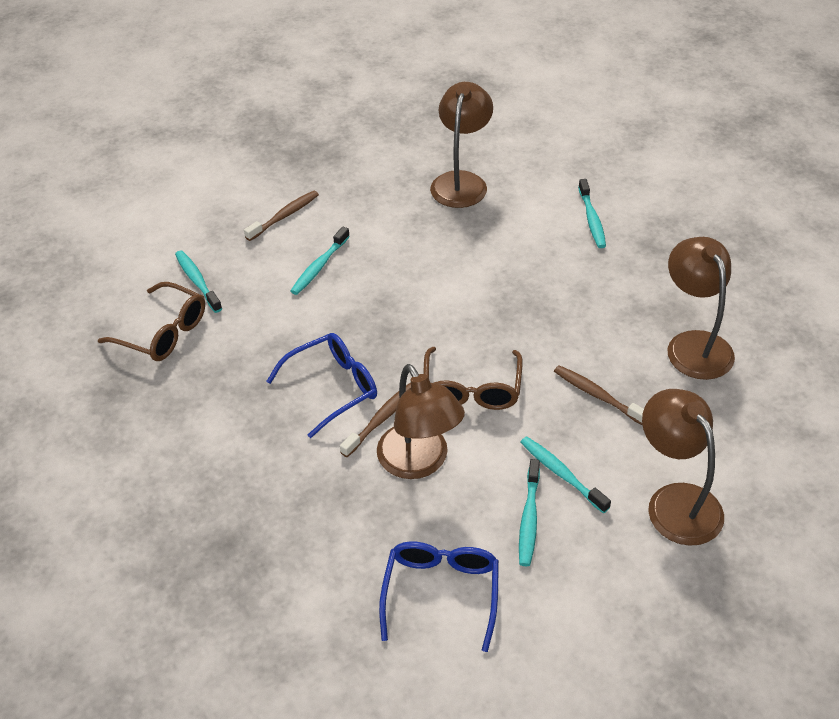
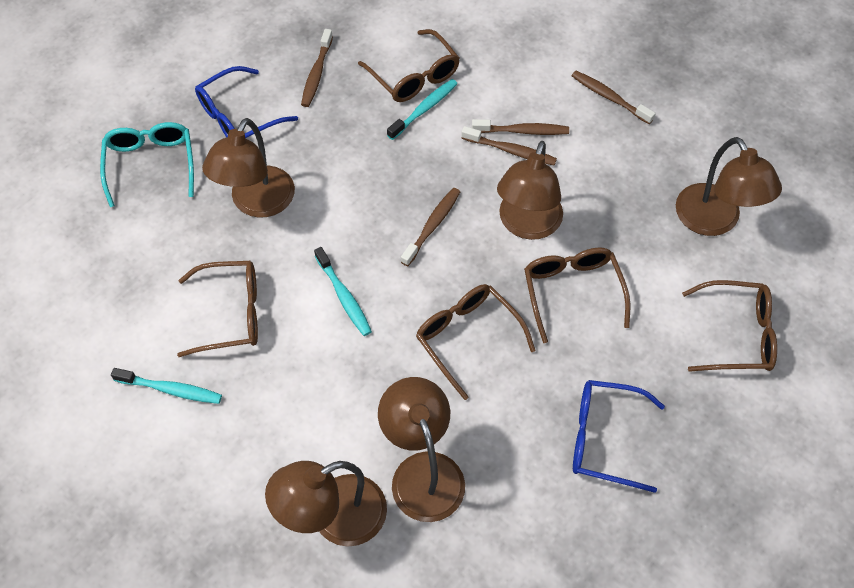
brown glasses: [98,282,205,361] [424,347,523,410] = 2 -> [177,261,258,357] [358,29,460,102] [416,284,536,400] [524,247,630,343] [682,280,777,372] = 5
brown lamp: [377,364,465,479] [430,82,493,208] [642,389,724,546] [668,237,735,380] = 4 -> [202,118,295,218] [265,461,387,547] [378,377,465,522] [497,141,563,240] [676,137,782,236] = 5
brown toothbrush: [244,191,319,241] [340,383,411,457] [554,365,644,425] = 3 -> [301,29,333,107] [401,188,460,266] [461,126,557,165] [472,119,569,135] [572,71,656,124] = 5
turquoise glasses: none = 0 -> [100,122,194,207] = 1
turquoise toothbrush: [175,250,222,313] [290,227,350,295] [519,459,540,566] [520,436,611,513] [578,179,606,248] = 5 -> [111,368,222,404] [314,247,372,336] [387,79,457,140] = 3

